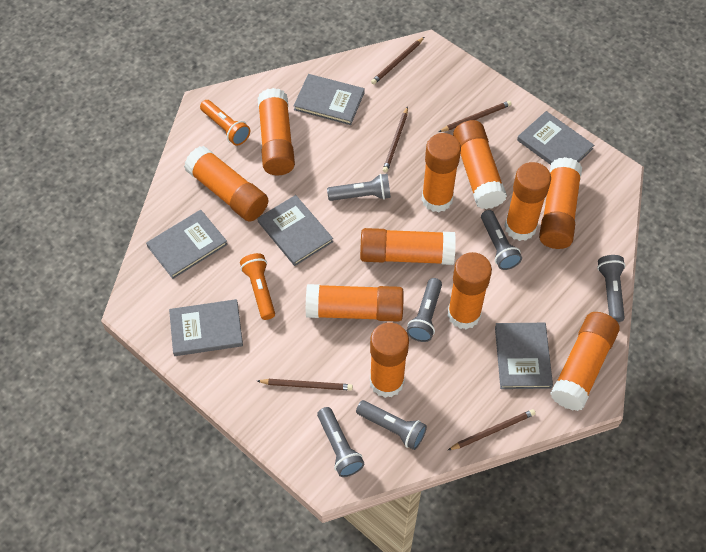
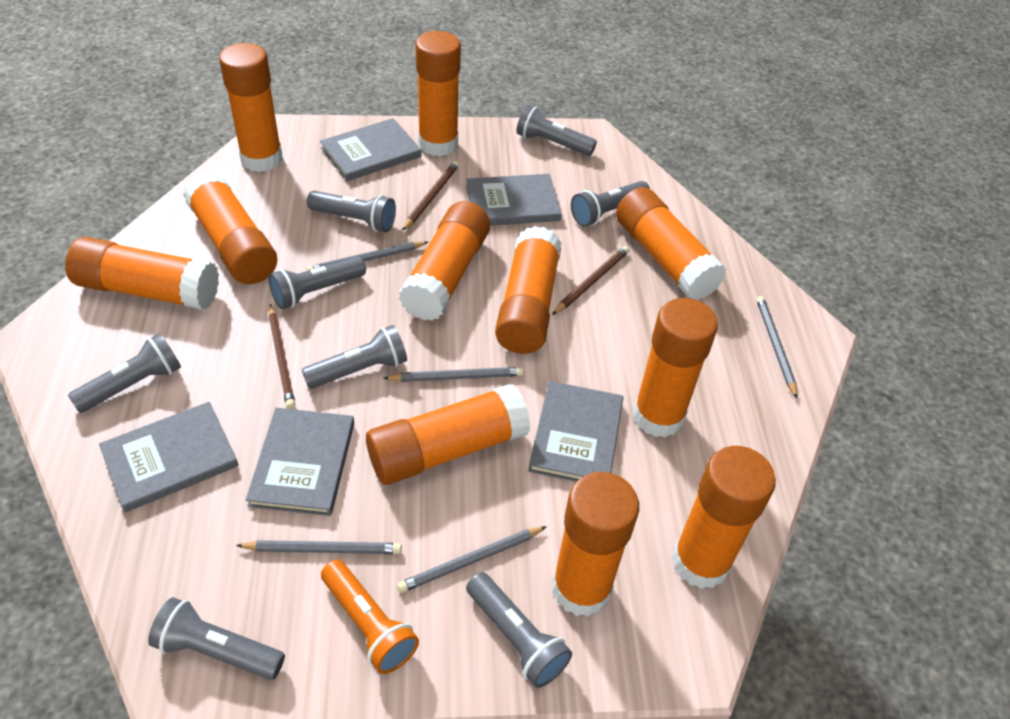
brown pencil: [258,379,353,391] [371,37,424,85] [383,107,408,173] [439,101,512,132] [448,409,536,450] = 5 -> [268,304,295,409] [402,161,459,231] [552,246,629,315] = 3
grey book: [146,210,228,279] [169,299,243,356] [257,195,333,266] [294,74,365,125] [495,323,553,389] [517,111,594,165] = 6 -> [99,402,238,512] [246,408,354,516] [320,118,421,181] [466,174,562,226] [528,381,623,482] = 5
grey flashlight: [317,407,364,477] [327,174,391,201] [356,400,427,450] [407,278,442,342] [481,210,522,270] [597,255,626,322] = 6 -> [68,333,181,413] [148,597,285,680] [269,256,366,309] [302,325,407,389] [307,191,396,232] [466,572,572,688] [516,105,597,156] [571,181,650,227] = 8
grey pencil: none = 0 -> [236,540,402,554] [306,241,428,271] [383,367,524,382] [397,526,547,593] [756,296,797,398] = 5
orange flashlight: [200,100,250,146] [240,253,275,320] = 2 -> [321,560,419,674] = 1

